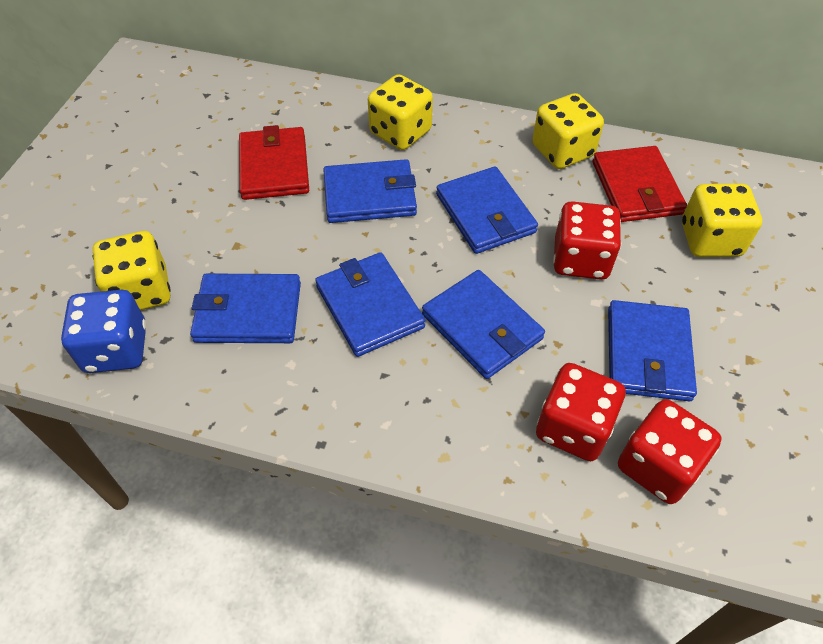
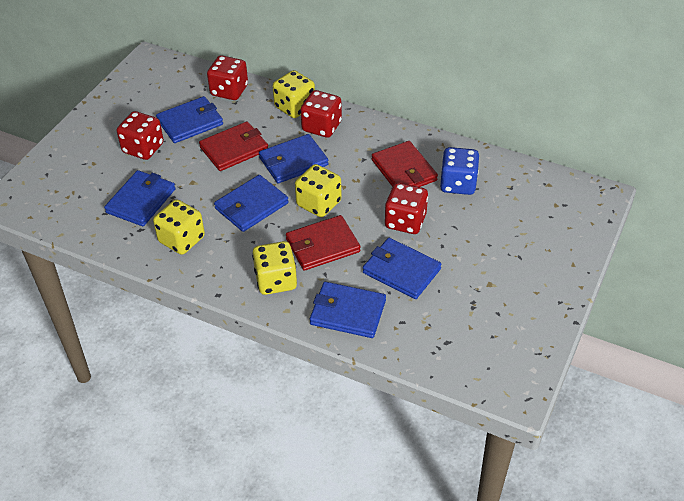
red dice: [536,363,625,461] [553,201,621,280] [618,399,722,504] = 3 -> [117,111,164,160] [207,55,248,100] [301,90,342,138] [385,183,428,234] = 4
red wallet: [239,125,309,200] [593,146,687,222] = 2 -> [199,122,268,171] [286,215,360,271] [372,141,438,187] = 3

